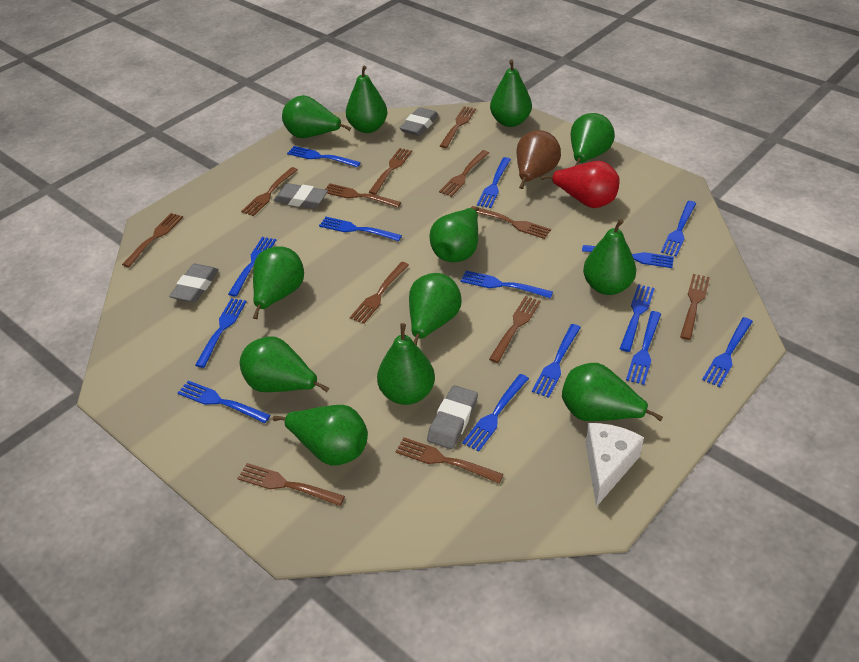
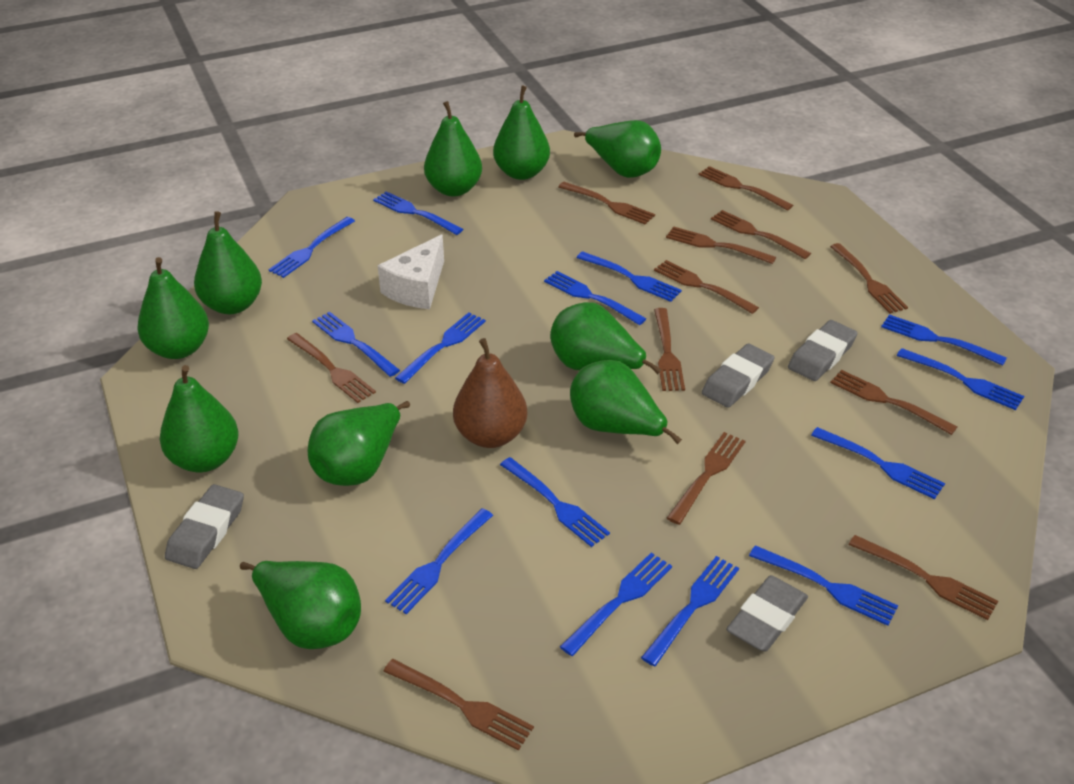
green pear: [240,337,330,393] [253,246,304,319] [273,405,368,466] [282,95,351,138] [346,66,388,133] [377,323,435,405] [409,273,461,346] [429,207,479,262] [490,59,532,127] [562,363,663,421] [571,113,615,166] [583,219,636,295] = 12 -> [137,257,209,359] [160,365,239,472] [194,211,262,314] [240,561,361,649] [308,401,410,486] [424,101,482,197] [493,85,550,180] [550,302,662,374] [570,360,682,444] [574,120,661,178] = 10
red pear: [541,161,620,208] = 1 -> none = 0

